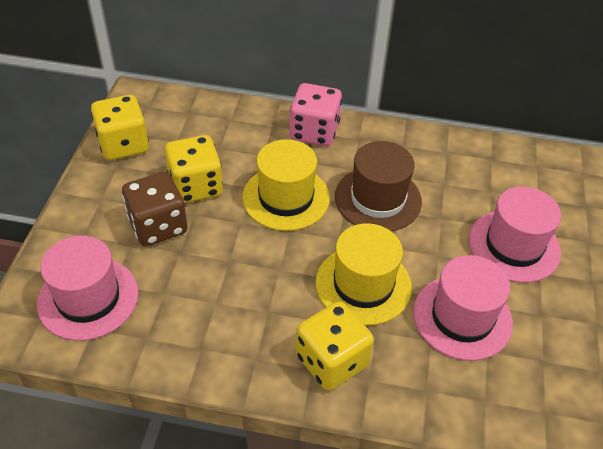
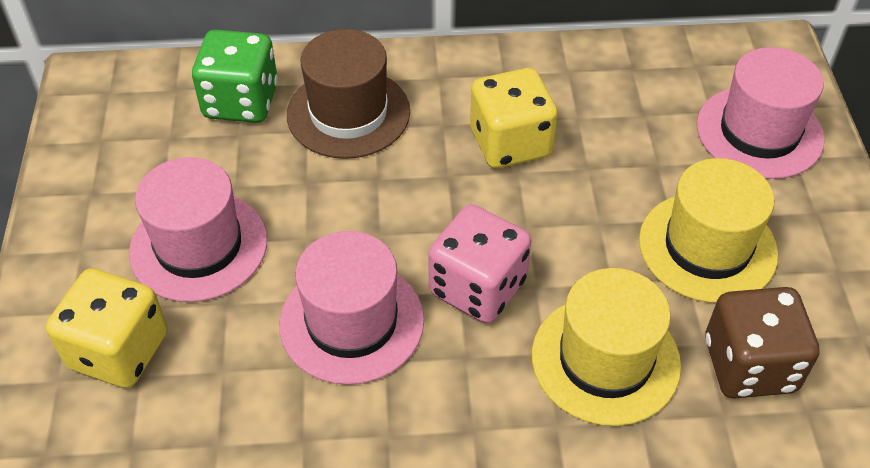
green dice: none = 0 -> [192,30,278,123] = 1
yellow dice: [91,95,149,160] [165,135,223,203] [296,301,374,391] = 3 -> [46,269,168,388] [470,68,558,169] = 2

